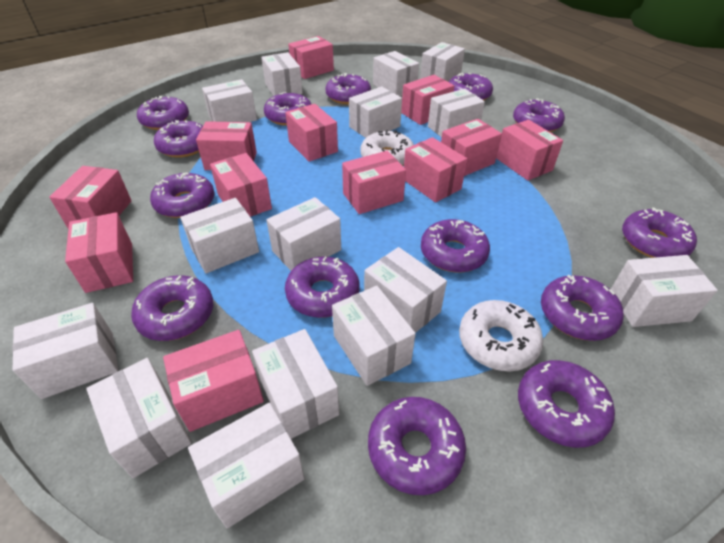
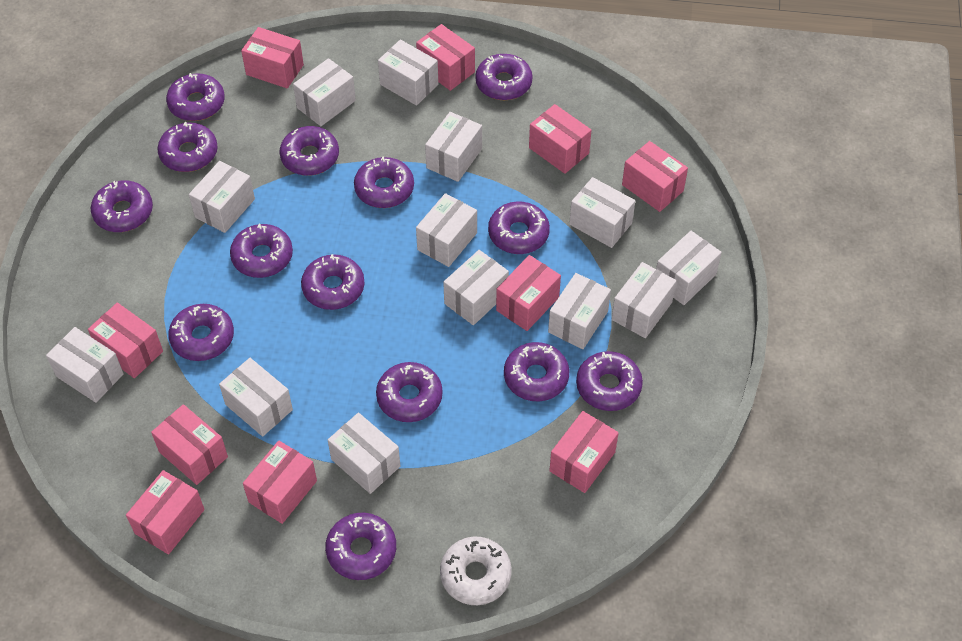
pink box: [49,166,132,229] [65,212,133,293] [163,330,264,432] [196,121,257,170] [210,153,272,217] [285,104,338,162] [288,36,334,79] [342,151,406,214] [401,75,454,125] [404,137,467,203] [441,119,502,176] [496,120,563,181] = 12 -> [88,303,163,378] [126,470,205,555] [151,404,228,485] [241,27,304,89] [243,440,317,524] [416,24,475,91] [496,255,561,331] [529,104,592,174] [549,411,619,493] [622,141,688,212] = 10
white box: [12,303,118,399] [86,358,192,478] [180,198,259,273] [188,403,305,528] [202,79,257,122] [252,329,339,439] [261,52,303,96] [266,197,341,271] [332,286,416,386] [349,86,402,138] [364,247,447,333] [373,51,419,96] [420,42,465,82] [428,89,485,137] [610,255,718,327] = 15 -> [46,327,124,403] [189,161,255,233] [219,358,293,437] [293,58,356,126] [328,413,400,494] [378,40,438,106] [416,193,477,267] [425,112,482,182] [443,250,509,325] [548,273,611,349] [569,177,635,248] [612,262,677,338] [656,231,722,305] = 13
white donut: [360,130,414,166] [459,300,543,372] = 2 -> [440,537,512,605] = 1

